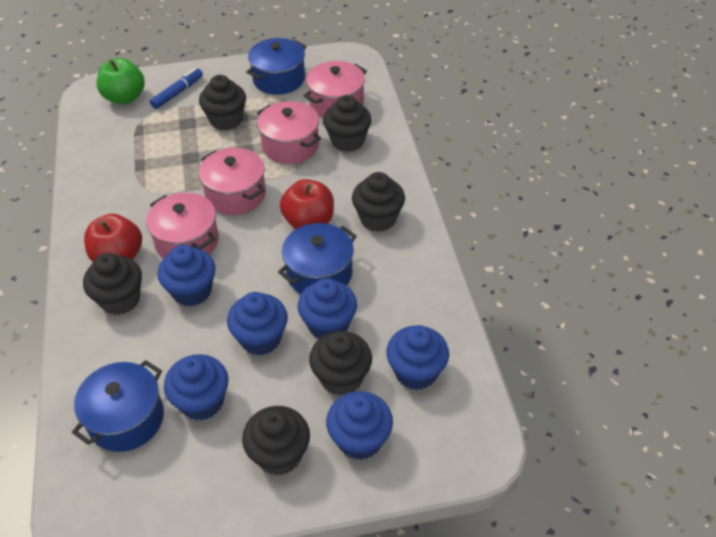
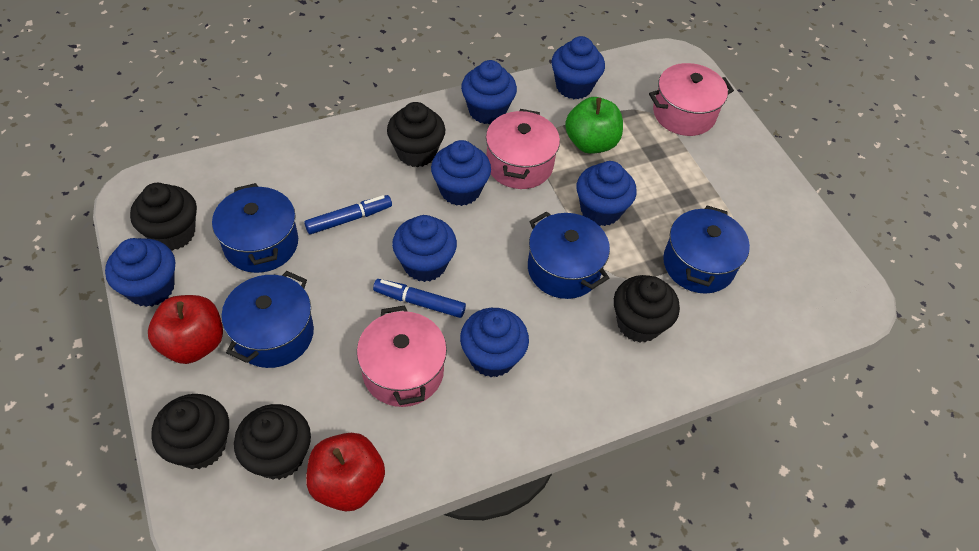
black cupcake: [83,253,142,315] [199,75,246,131] [242,406,310,475] [309,331,372,396] [323,95,372,152] [352,172,405,232] = 6 -> [130,183,197,251] [151,394,229,469] [234,404,311,480] [387,102,445,167] [614,275,680,343] = 5
blue cupcake: [157,244,215,307] [164,354,229,421] [227,292,288,355] [298,278,357,339] [326,391,393,460] [386,325,449,390] = 6 -> [105,238,175,307] [392,215,457,282] [431,140,491,206] [460,308,529,377] [461,60,517,124] [551,36,605,99] [577,161,637,226] = 7
blue marker: [150,68,203,109] = 1 -> [304,195,392,235] [373,279,466,318] = 2
blue pot: [72,360,164,452] [246,38,307,95] [278,223,357,294] = 3 -> [212,183,298,273] [221,271,314,368] [528,211,610,299] [663,205,750,294] = 4
pink pot: [146,193,219,258] [199,148,266,215] [257,101,321,164] [304,61,367,118] = 4 -> [357,305,447,407] [486,109,560,189] [649,63,734,136] = 3

